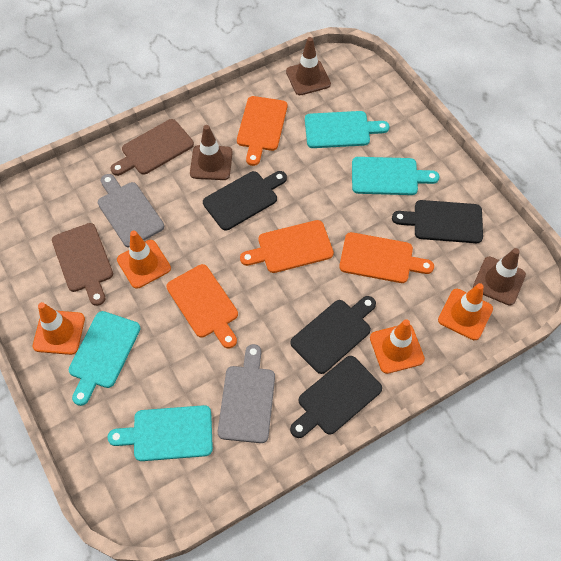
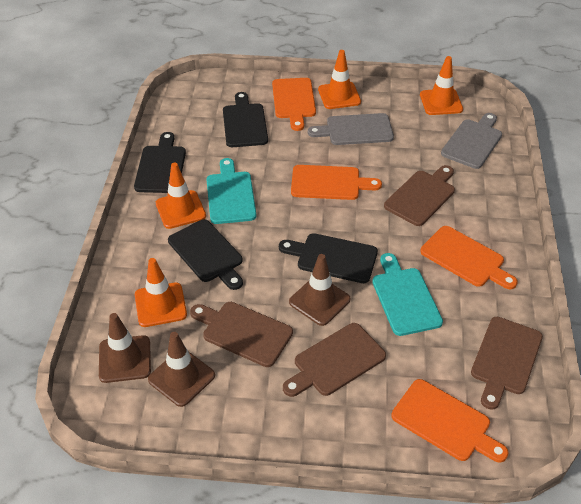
brown cutting board: [52,223,113,306] [111,119,194,176] = 2 -> [190,302,293,367] [283,323,386,397] [384,165,455,226] [471,317,543,410] = 4
turquoise cutting board: [69,311,141,406] [107,405,213,461] [305,111,389,148] [352,157,439,195] = 4 -> [206,158,256,224] [372,253,443,336] = 2

